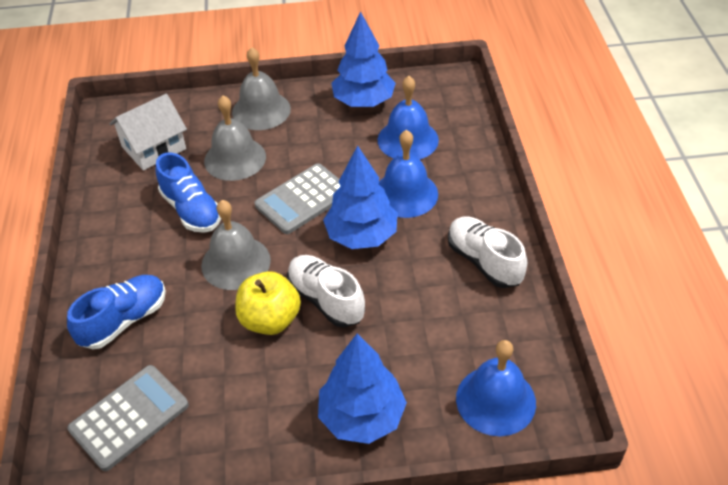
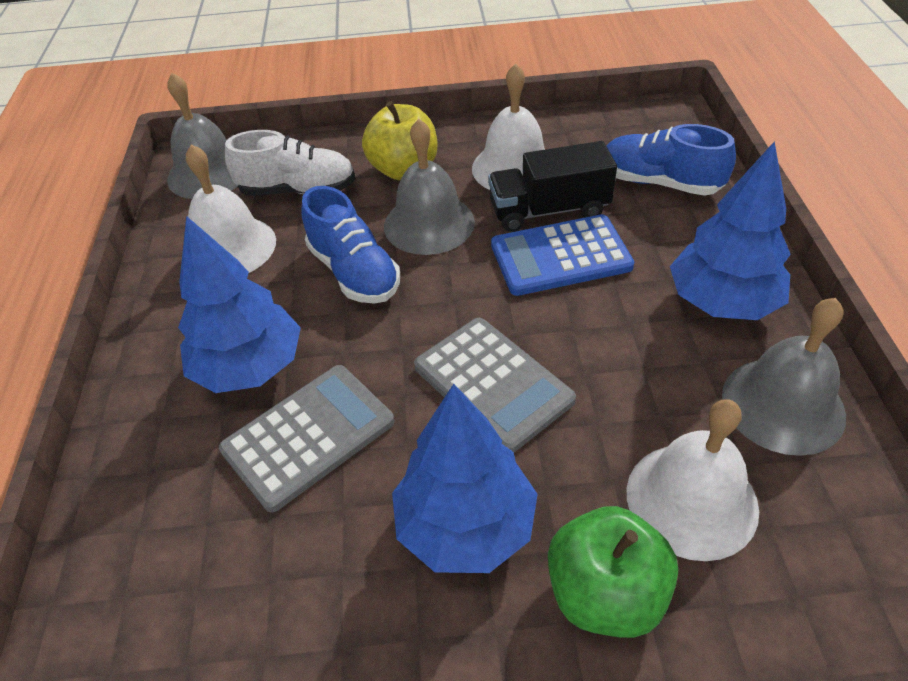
black truck: none = 0 -> [488,141,617,232] = 1
blue bell: [378,76,439,159] [379,130,438,218] [456,340,536,436] = 3 -> none = 0
blue calculator: none = 0 -> [491,214,634,296] = 1
green apple: none = 0 -> [548,506,678,638] = 1
white bell: none = 0 -> [186,144,276,273] [472,63,545,190] [627,399,759,561] = 3
white house: [109,94,187,170] = 1 -> none = 0
white shoe: [287,255,365,328] [448,216,527,288] = 2 -> [225,130,356,196] = 1

